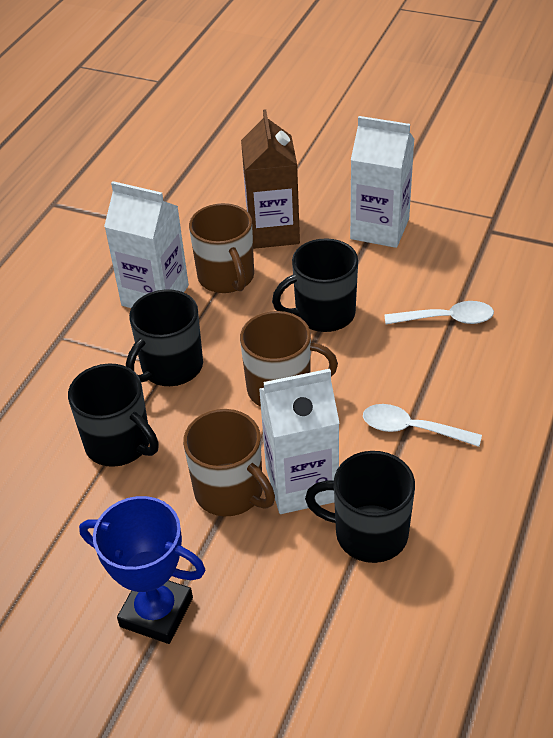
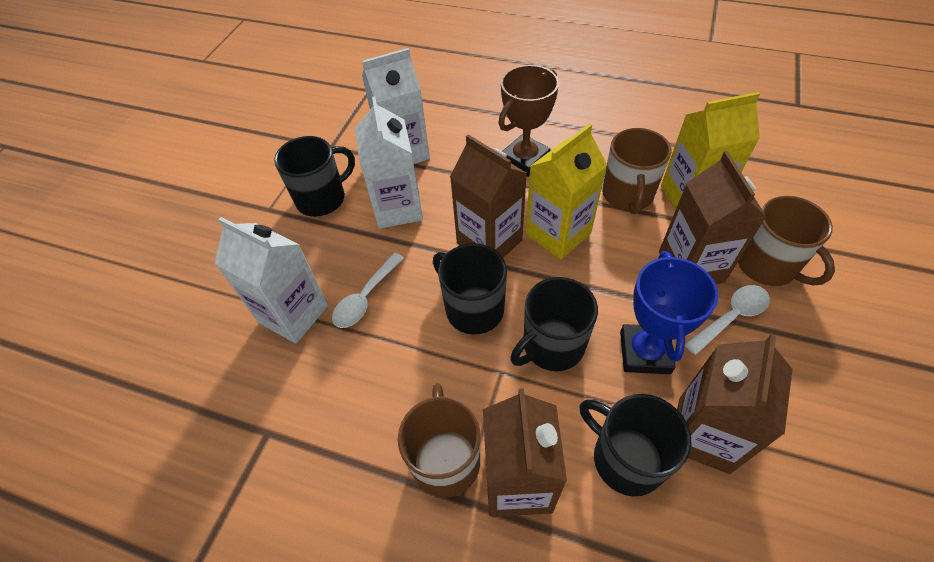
brown carton: [241,109,300,249] = 1 -> [450,134,527,257] [483,388,567,517] [659,151,767,284] [677,334,793,474] = 4
brown trophy: none = 0 -> [498,65,559,177] = 1
yellow carton: none = 0 -> [526,124,607,260] [661,92,760,210] = 2

